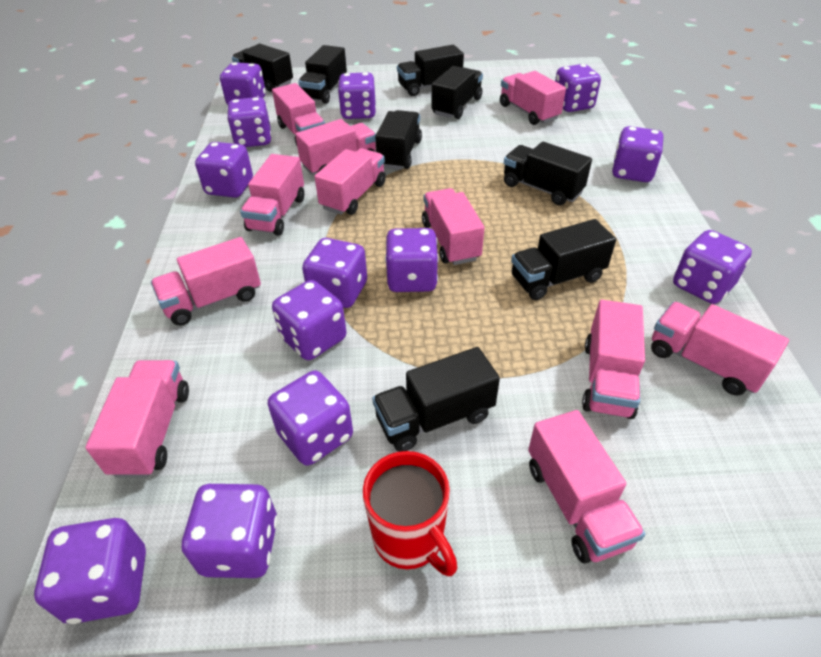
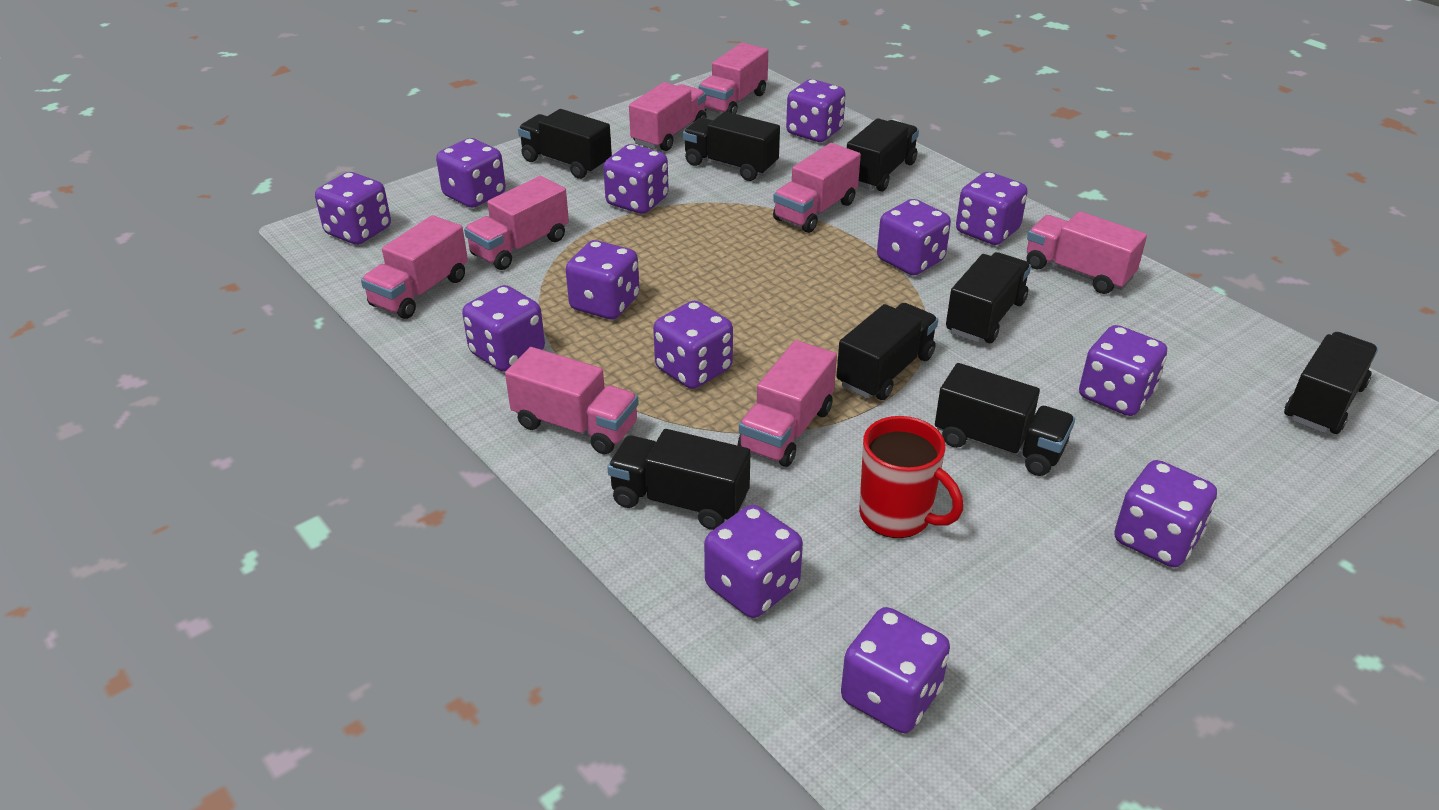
pink truck: [85,360,189,478] [151,237,261,325] [240,154,304,235] [272,83,325,145] [295,119,376,175] [315,148,386,215] [422,188,484,265] [500,71,566,125] [528,410,645,563] [582,300,645,419] [651,302,789,396] = 11 -> [361,215,468,319] [464,176,569,270] [505,347,639,454] [629,82,706,151] [699,43,768,114] [738,340,837,467] [773,143,861,233] [1027,211,1147,294] = 8

